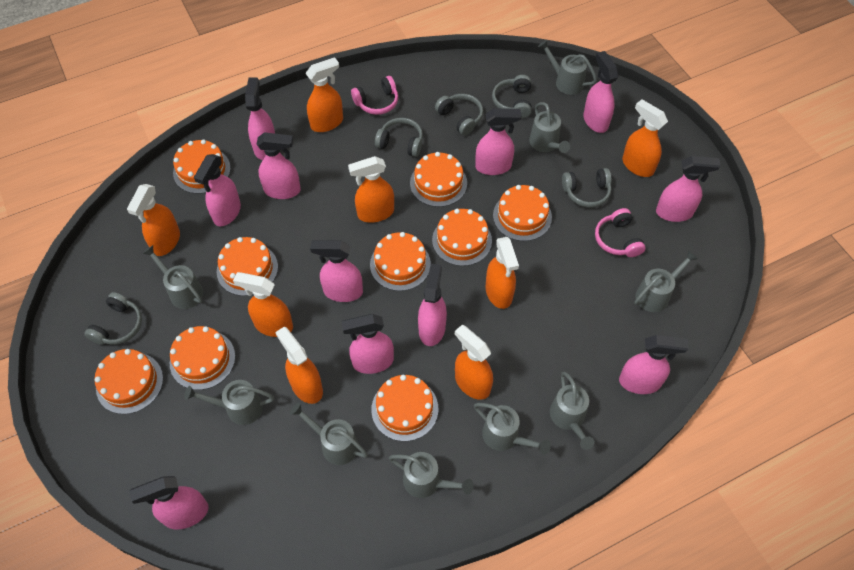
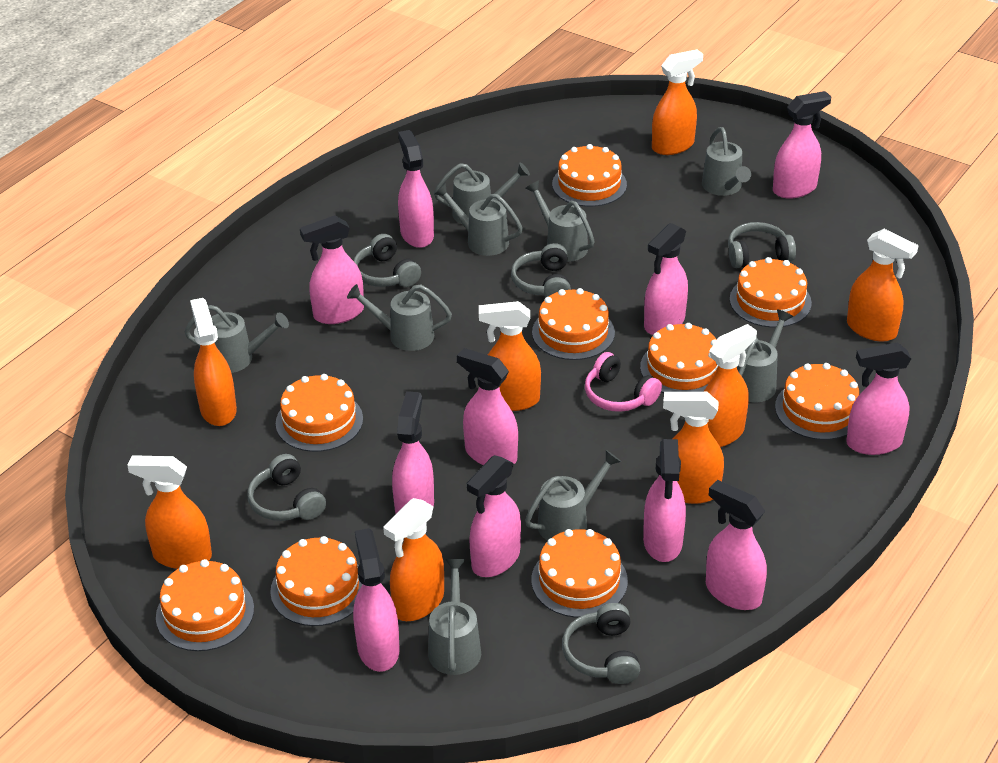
pink headphones: [351,76,398,115] [595,208,646,257] = 2 -> [585,352,662,412] = 1

